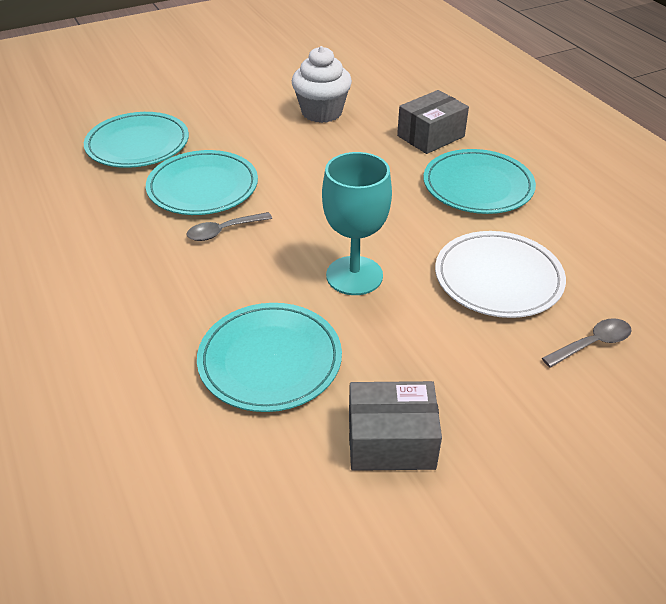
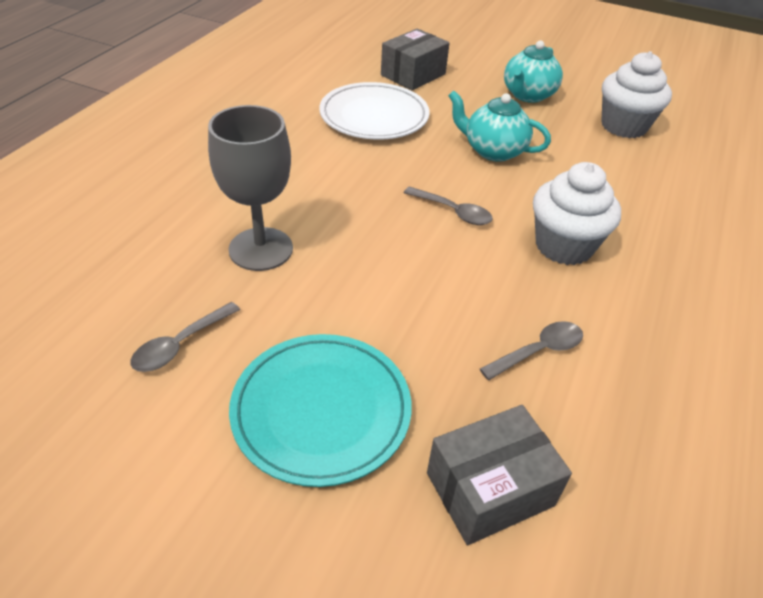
grey goblet: none = 0 -> [208,105,293,271] = 1
grey spoon: [187,212,272,241] [542,318,632,368] = 2 -> [130,302,240,372] [404,186,493,225] [480,321,583,380] = 3
turquoise goblet: [322,152,392,295] = 1 -> none = 0
turquoise plate: [84,112,189,168] [146,150,258,215] [197,303,342,412] [423,149,536,214] = 4 -> [229,334,412,487] = 1
turquoise teapot: none = 0 -> [448,90,551,162] [504,41,563,103] = 2
white cupcake: [292,46,352,123] = 1 -> [533,162,621,265] [601,51,672,138] = 2

